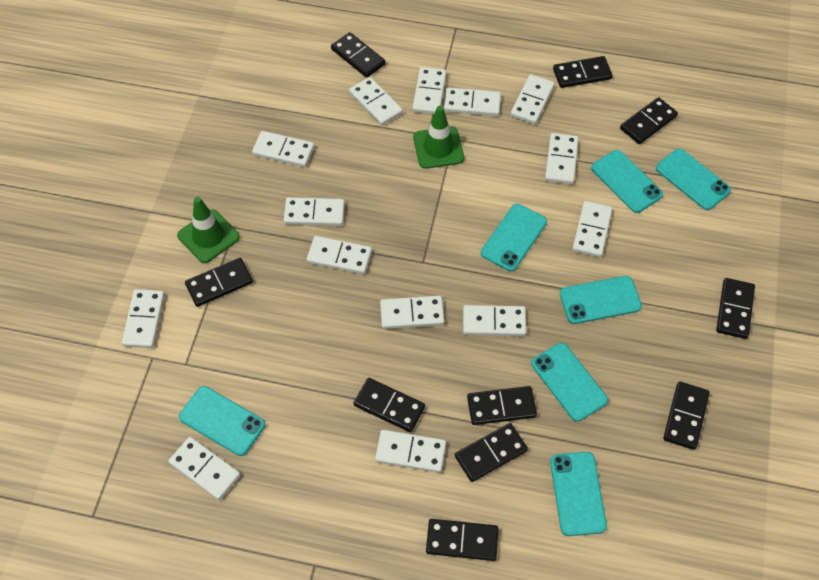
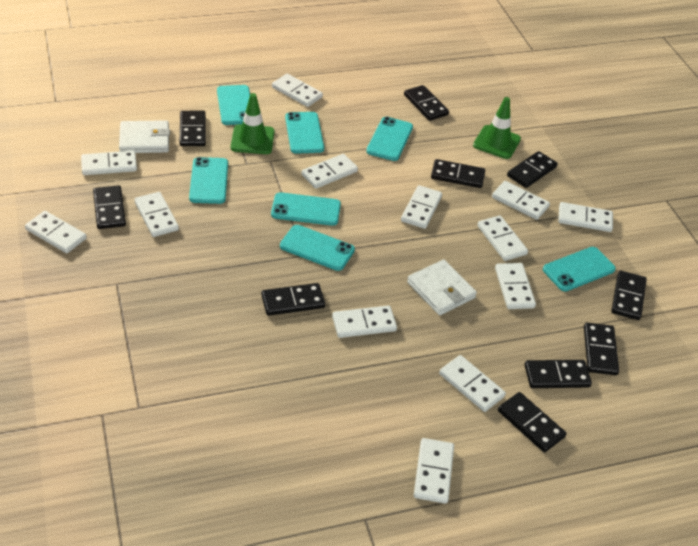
white domino: [122,289,165,348] [168,437,240,500] [252,131,314,167] [284,197,345,226] [307,236,372,274] [349,77,403,126] [375,430,446,473] [380,296,445,329] [412,67,447,114] [444,87,501,116] [463,305,527,336] [510,74,555,124] [545,133,579,184] [572,201,612,257] = 14 -> [25,211,87,253] [81,151,137,175] [135,192,179,237] [272,74,323,107] [301,154,358,189] [332,305,397,338] [401,185,442,229] [414,438,454,504] [439,355,506,412] [477,215,528,261] [492,181,550,220] [495,263,536,309] [558,202,613,232] = 13
white wallet: none = 0 -> [119,120,170,153] [407,260,477,315] = 2

